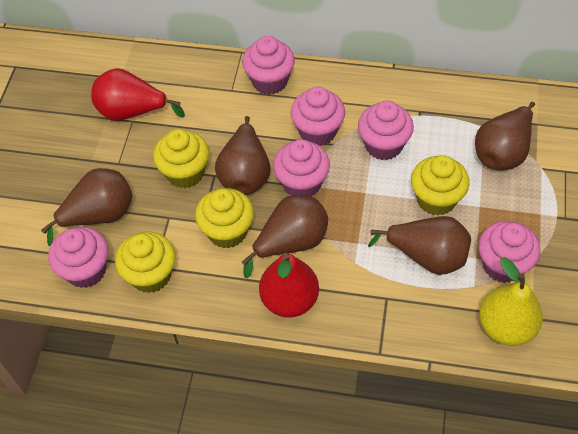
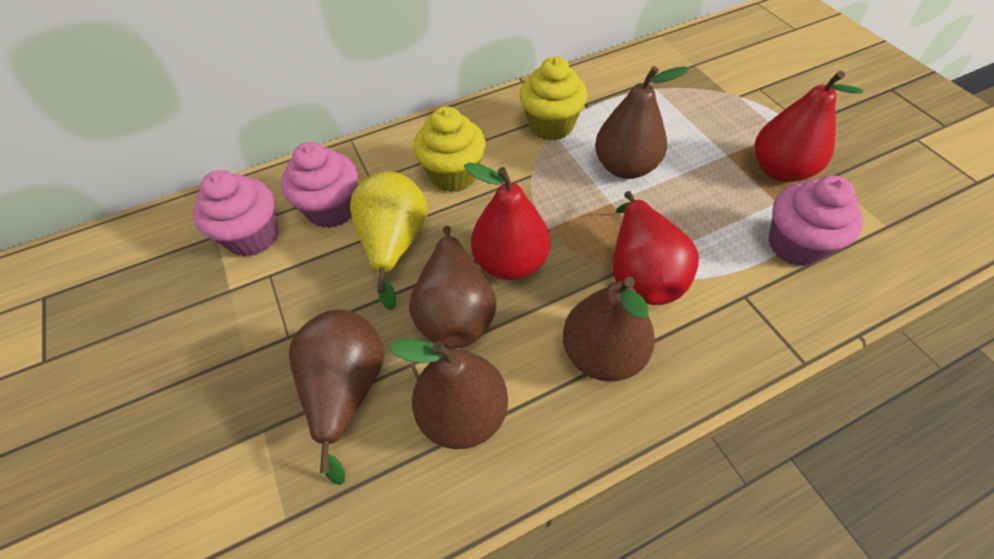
pink cupcake: [48,227,109,288] [242,36,295,95] [273,139,330,196] [290,87,345,146] [358,101,414,160] [478,221,540,283] = 6 -> [193,170,278,257] [281,142,358,228] [768,176,863,266] = 3
red pear: [91,68,185,121] [259,253,319,317] = 2 -> [464,162,550,280] [612,191,699,305] [755,71,864,182] = 3
yellow cupcake: [115,231,175,293] [153,129,209,188] [195,188,254,248] [411,155,469,216] = 4 -> [413,106,486,192] [520,57,587,141] = 2

